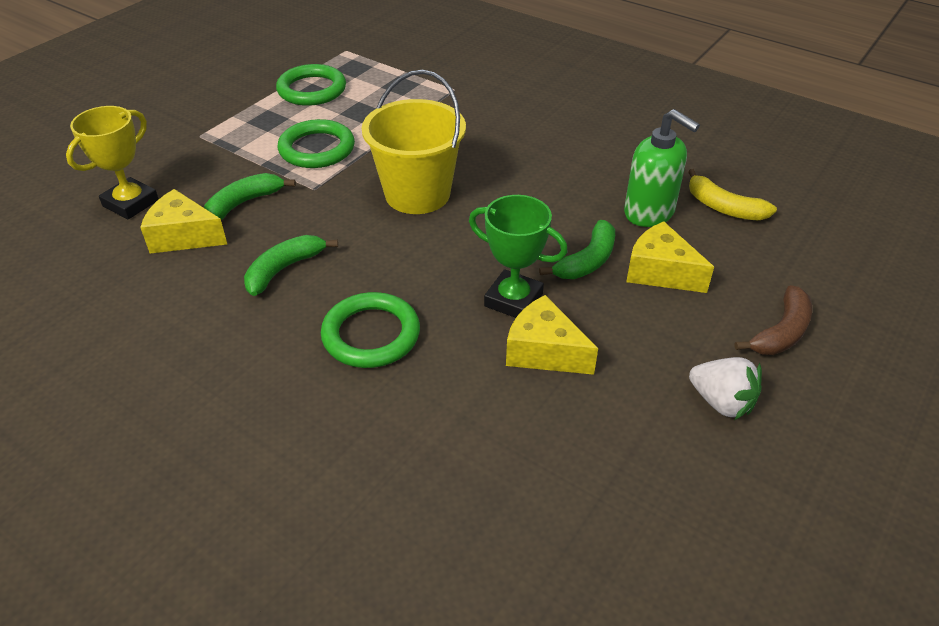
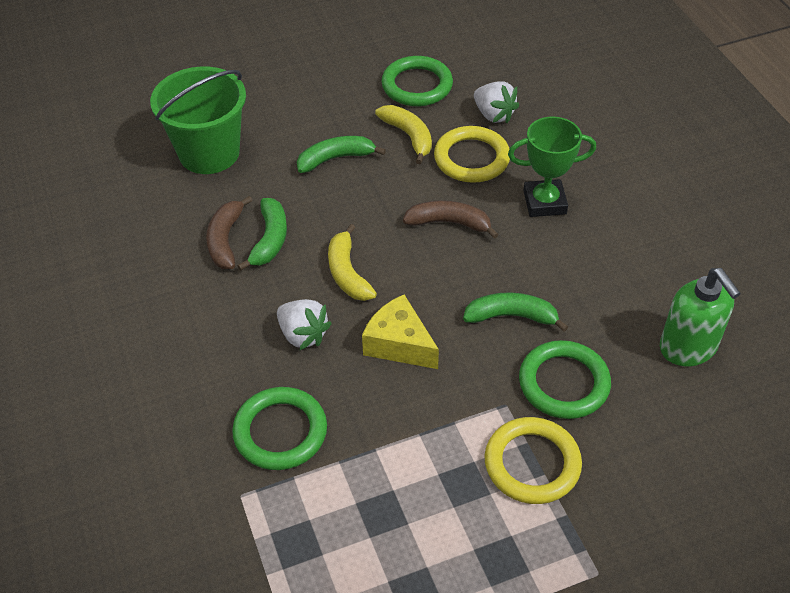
brown banana: [735,285,812,355] = 1 -> [206,196,253,269] [403,200,499,239] = 2
green bucket: none = 0 -> [150,67,246,174] = 1
white strawberry: [689,357,762,420] = 1 -> [277,299,332,351] [474,81,519,123] = 2
yellow banana: [688,169,777,220] = 1 -> [328,224,377,301] [375,105,432,164] = 2
yellow bucket: [362,70,466,214] = 1 -> none = 0
yellow cheese: [140,189,227,254] [506,295,598,375] [626,221,714,293] = 3 -> [362,295,439,369] = 1
yellow ring: none = 0 -> [434,126,510,183] [485,417,582,504] = 2
yellow trophy: [66,106,159,219] = 1 -> none = 0

